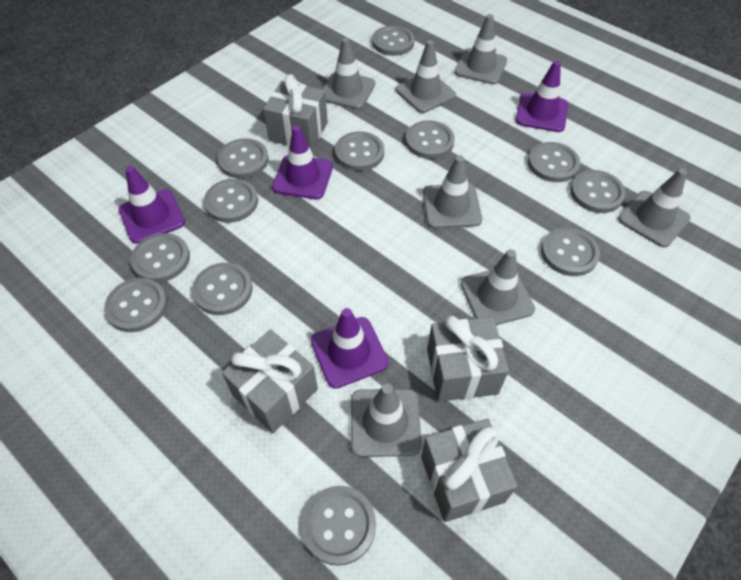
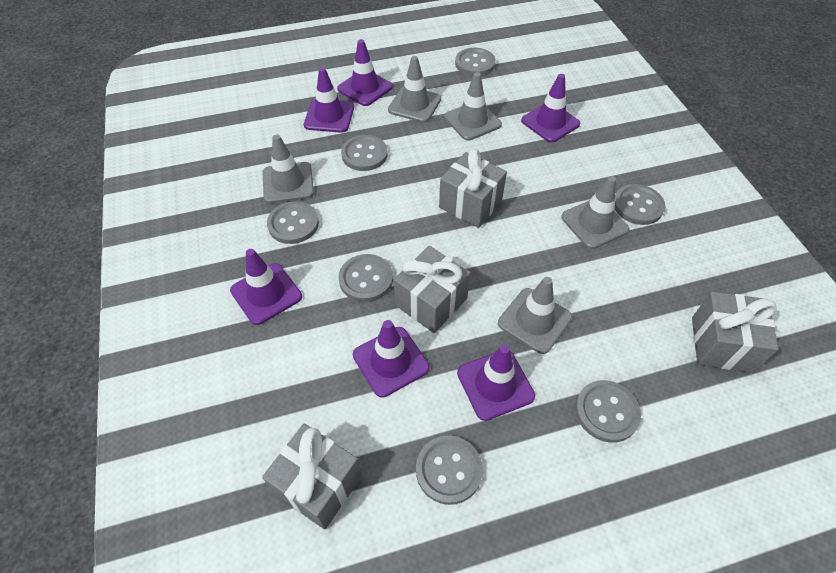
grey button: [104,278,168,332] [130,233,190,283] [192,263,253,315] [204,179,258,223] [217,138,269,178] [302,486,376,566] [335,131,384,171] [372,26,414,56] [405,120,455,159] [528,142,580,182] [541,227,600,276] [570,170,626,213] = 12 -> [267,201,319,244] [338,254,393,302] [341,135,388,171] [416,435,483,505] [455,48,496,76] [575,380,641,443] [614,184,665,225] = 7
grey traffic cone: [322,38,375,109] [351,384,422,457] [396,40,456,113] [422,155,482,229] [455,14,507,84] [460,249,535,325] [618,168,691,247] = 7 -> [263,134,314,203] [388,56,441,123] [444,72,502,141] [498,277,572,354] [561,176,629,249] = 5
purple traffic cone: [119,166,185,244] [272,126,333,199] [311,308,389,389] [516,60,568,132] = 4 -> [230,249,302,325] [304,67,354,133] [337,39,393,106] [353,320,430,398] [457,345,535,421] [521,74,580,143] = 6

